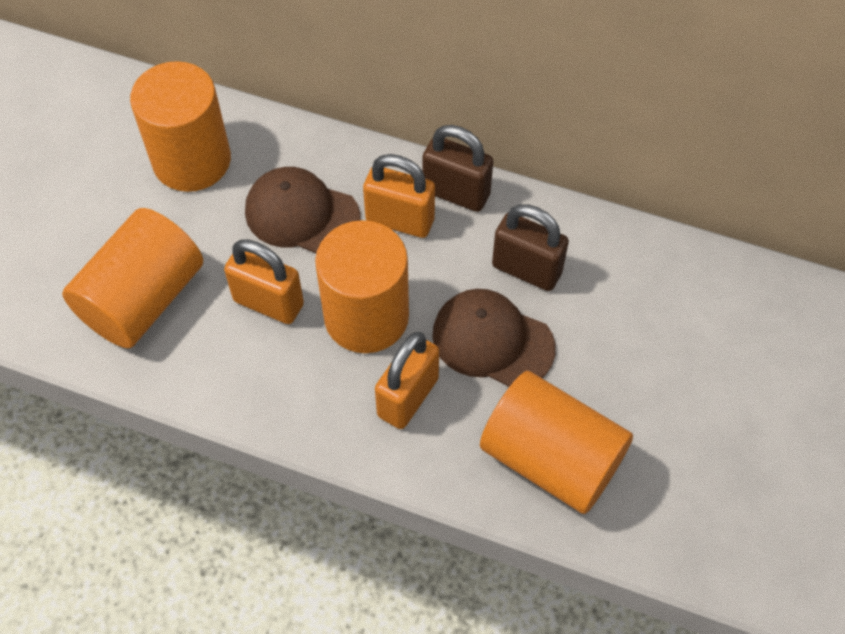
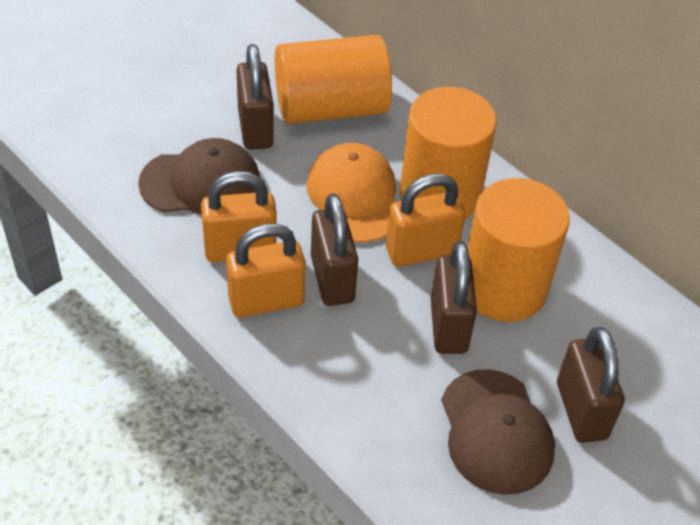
brown padlock: [423,125,493,212] [492,204,569,291] = 2 -> [236,44,274,150] [311,194,358,306] [431,241,477,354] [557,327,625,443] = 4
orange cap: none = 0 -> [306,143,396,243] = 1
orange cylinder: [62,208,203,348] [130,61,231,192] [315,220,409,353] [480,371,633,514] = 4 -> [275,35,392,124] [400,87,497,219] [467,178,570,322] = 3

